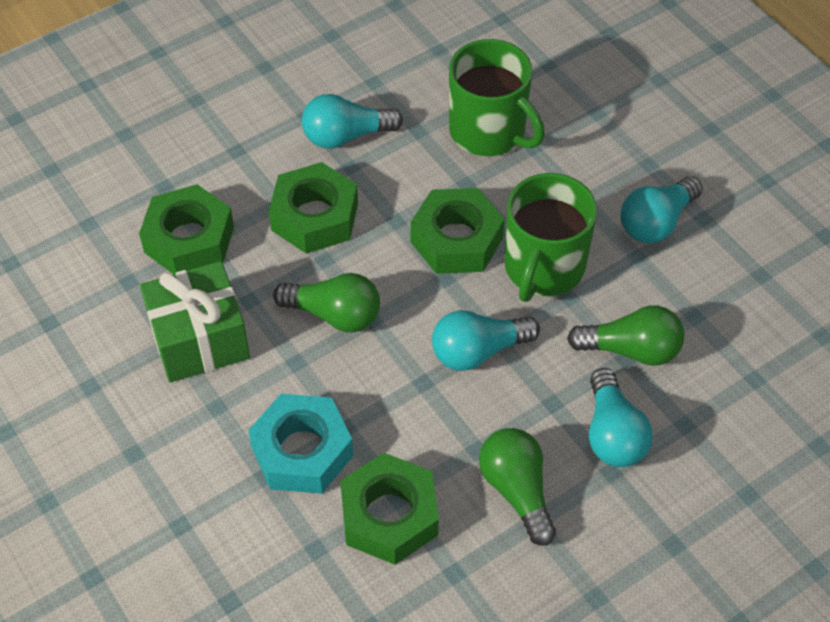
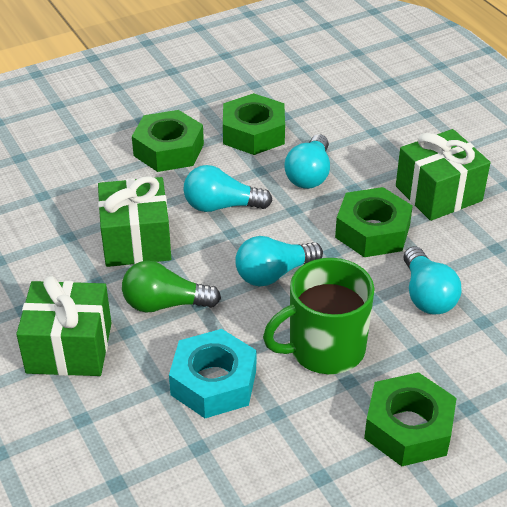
green gift: [140,261,250,383] = 1 -> [16,276,111,376] [98,176,171,267] [396,129,490,221] = 3
green light bulb: [273,273,380,333] [479,428,556,546] [567,306,684,366] = 3 -> [122,261,221,313] = 1
green mug: [449,39,545,156] [505,173,597,302] = 2 -> [263,258,375,374] = 1

